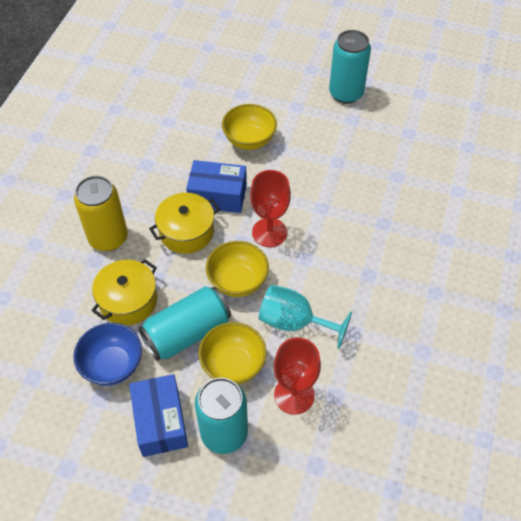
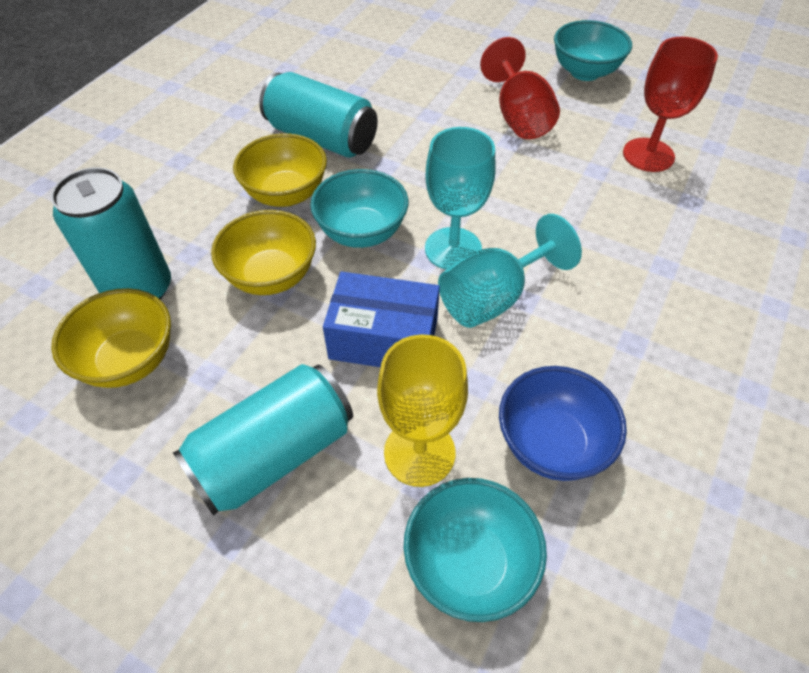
blue box: [129,374,188,457] [186,160,247,213] = 2 -> [323,271,440,367] = 1
turquoise bowl: none = 0 -> [310,169,408,248] [403,478,547,622] [554,20,632,81] = 3
turquoise goblet: [259,285,352,349] = 1 -> [425,127,496,270] [438,214,582,328] = 2
yellow can: [74,176,128,251] = 1 -> none = 0
yellow goblet: none = 0 -> [377,335,468,487] = 1
yellow pot: [92,259,157,325] [149,193,220,254] = 2 -> none = 0

